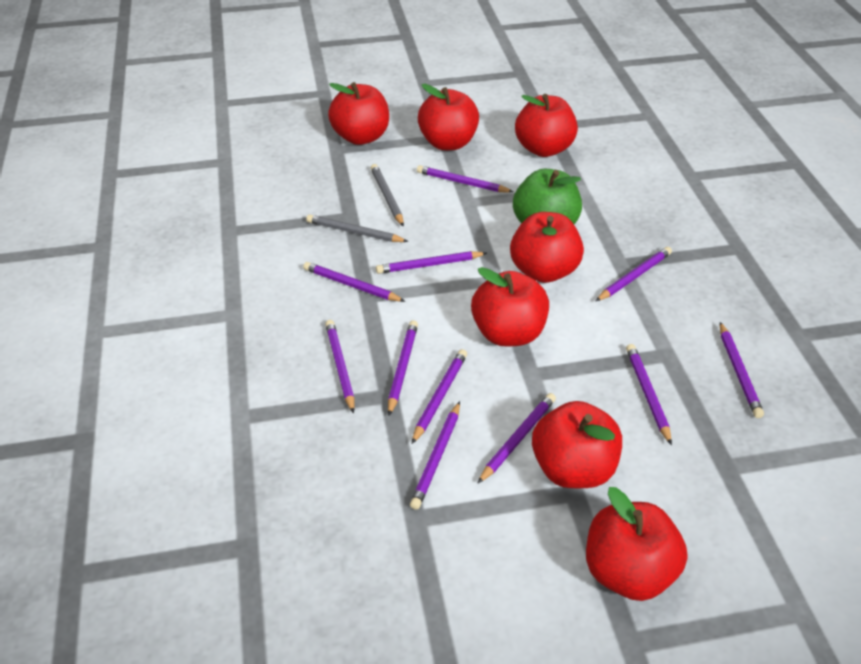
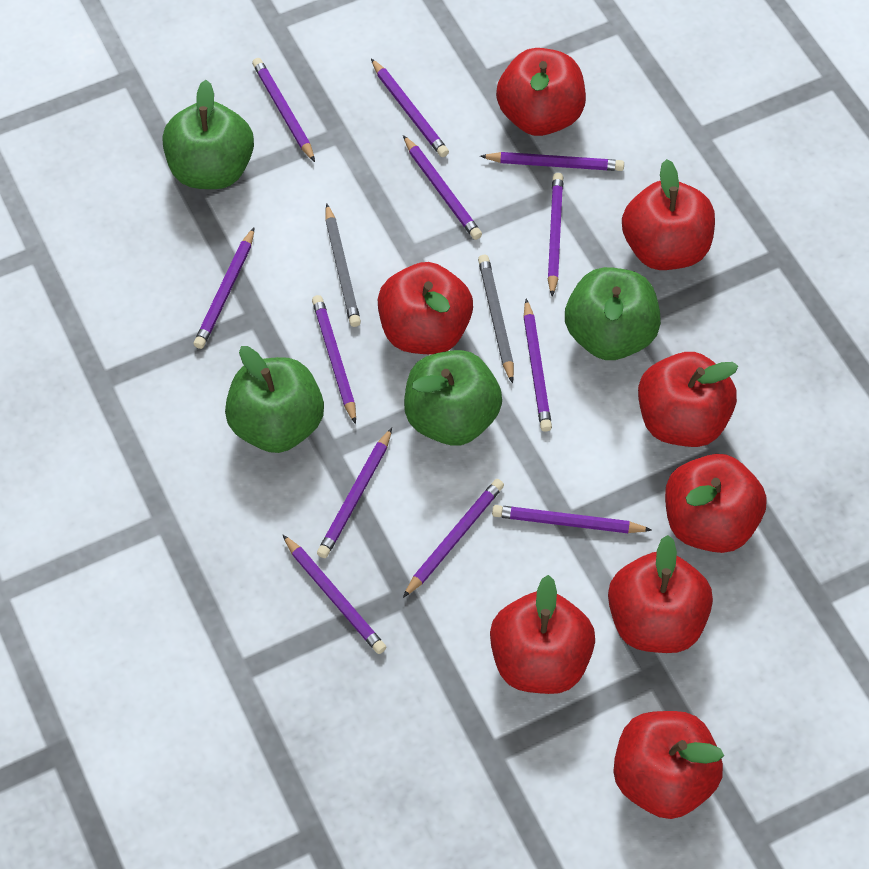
green apple: [513,169,582,224] = 1 -> [162,80,254,189] [225,346,324,453] [404,350,502,446] [565,267,661,360] = 4
purple pencil: [303,262,405,302] [325,320,355,414] [376,251,487,274] [388,320,418,416] [410,401,460,510] [412,349,467,444] [417,165,513,193] [477,393,556,484] [596,247,672,301] [626,344,672,445] [720,322,764,418] = 11 -> [194,227,255,349] [252,58,315,162] [282,534,386,654] [312,295,356,424] [317,428,392,558] [371,59,449,157] [403,135,482,240] [403,479,504,598] [480,152,624,171] [492,505,652,533] [523,299,552,432] [547,173,563,297] = 12
red apple: [328,82,389,145] [418,84,479,150] [471,267,549,346] [510,212,584,283] [515,94,578,157] [532,401,622,488] [586,487,688,601] = 7 -> [378,262,473,355] [490,575,595,694] [496,48,586,136] [608,535,713,653] [613,711,724,819] [622,159,715,270] [638,352,738,447] [665,454,767,553] = 8

